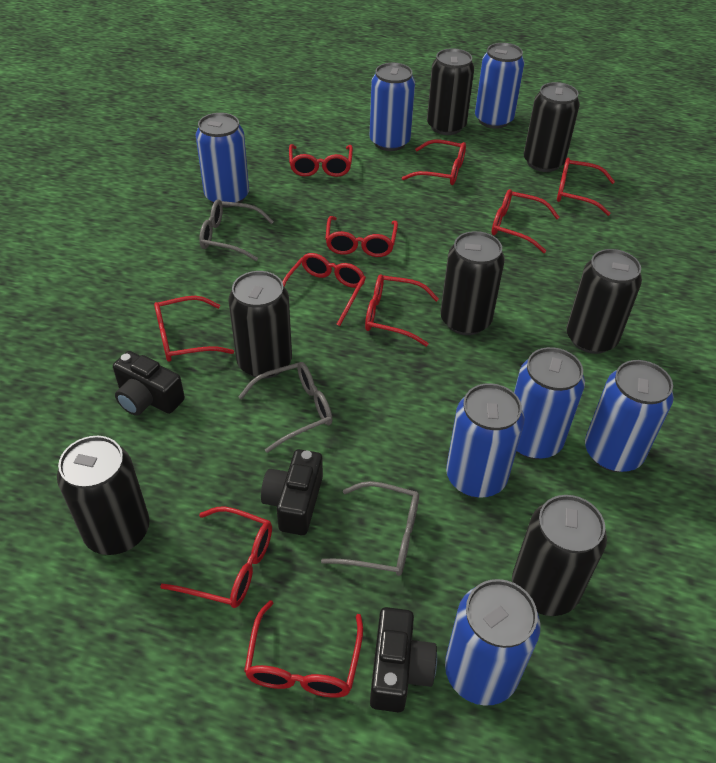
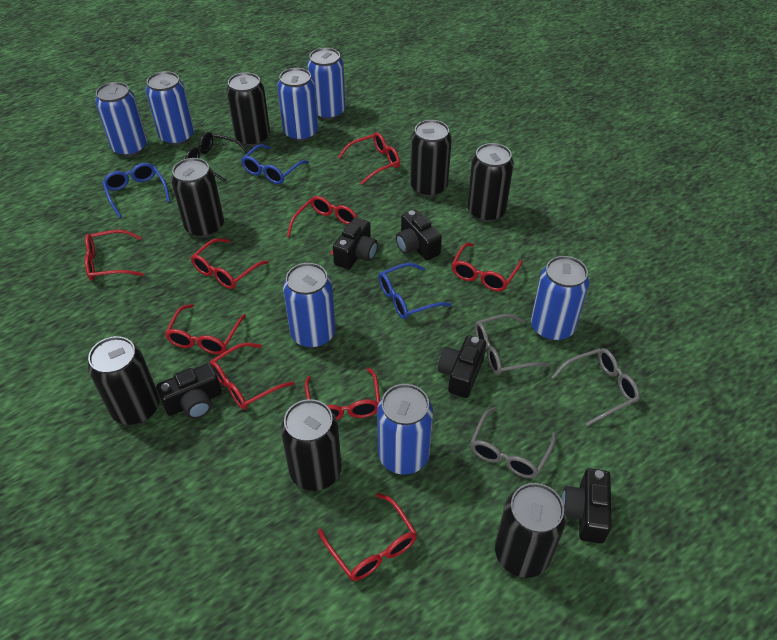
black camera: [113,351,185,416] [261,449,323,535] [370,607,437,712] = 3 -> [156,363,222,419] [333,217,378,269] [396,210,442,260] [438,335,486,398] [562,468,612,543] = 5
black glasses: none = 0 -> [185,132,248,183] = 1
blue glasses: none = 0 -> [102,163,170,218] [241,144,309,184] [379,263,452,319] = 3
red glasses: [154,296,234,362] [160,507,272,608] [244,600,363,698] [282,253,366,326] [289,144,353,177] [325,216,398,257] [365,274,439,346] [402,139,466,185] [492,189,559,253] [557,158,615,216] = 10 -> [85,230,144,280] [165,304,246,354] [191,238,269,289] [210,342,294,410] [287,196,358,255] [305,368,380,420] [318,493,417,581] [338,132,400,185] [451,243,523,291] = 9

